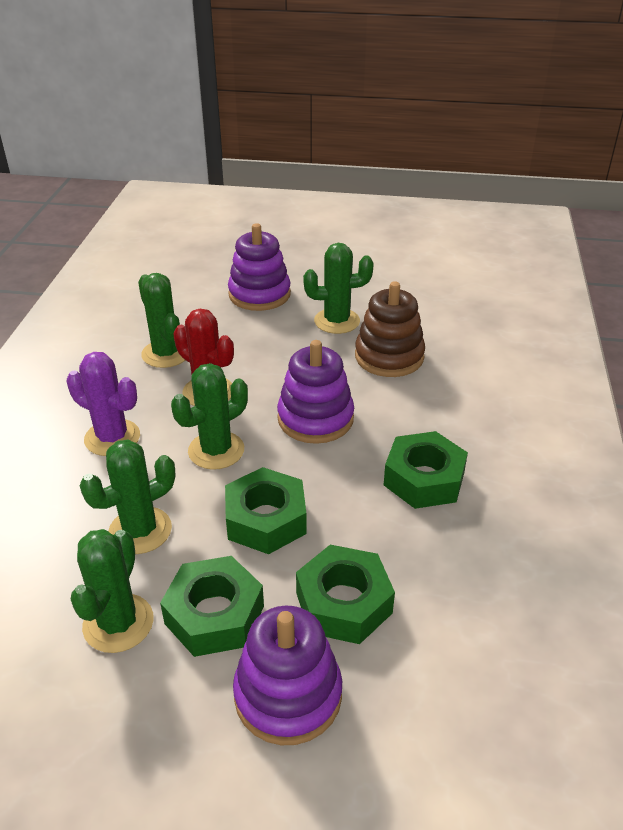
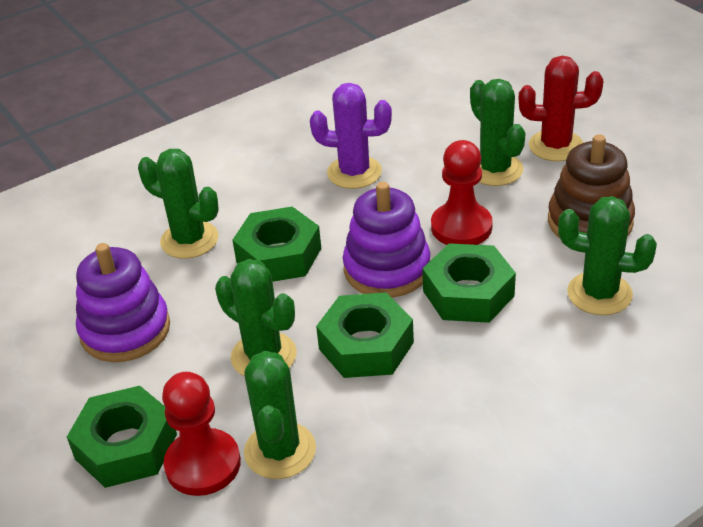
purple stacking toy: [228,223,291,311] [233,605,342,745] [277,340,354,444] = 3 -> [76,243,170,362] [343,182,430,298] = 2
red pawn: none = 0 -> [162,372,241,496] [431,140,493,245] = 2

